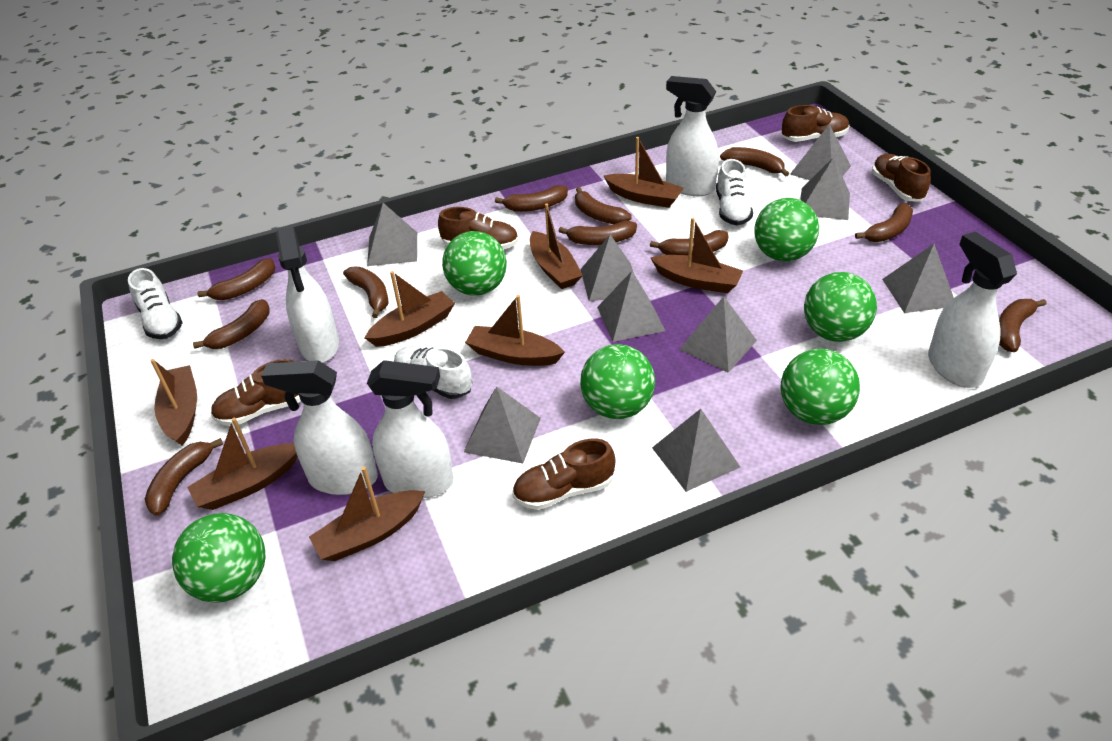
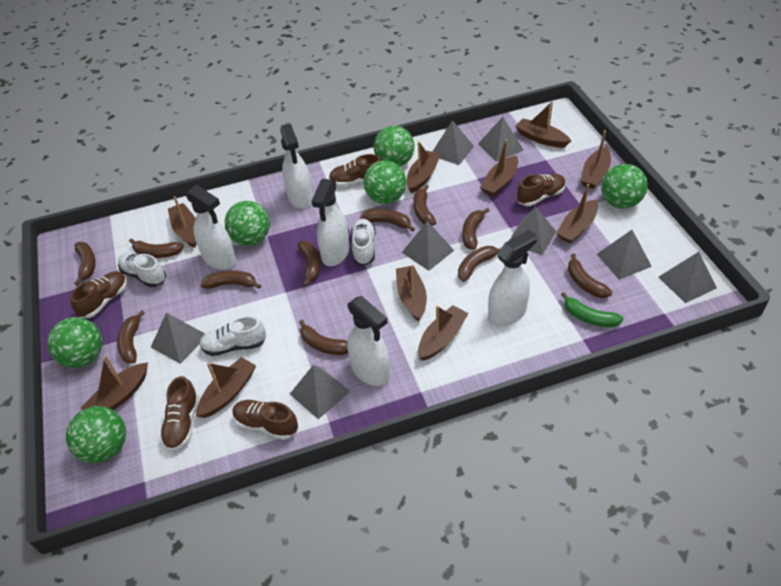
brown boat: [150,359,197,446] [187,418,297,510] [309,466,425,561] [365,271,455,347] [465,295,565,366] [530,203,583,289] [604,137,684,208] [650,218,743,293] = 8 -> [80,356,148,410] [168,196,197,248] [196,357,256,418] [396,265,427,321] [406,141,441,193] [418,305,469,361] [480,139,518,197] [515,101,571,148] [556,184,598,244] [580,130,611,189] = 10
green banana: none = 0 -> [561,292,624,327] = 1
grey pyramid: [367,203,417,266] [464,387,541,463] [581,235,634,302] [597,271,666,342] [652,409,740,492] [679,296,757,373] [790,124,851,180] [800,157,850,220] [882,244,954,313] = 9 -> [151,313,205,364] [290,365,350,419] [402,221,454,271] [432,120,474,165] [478,117,523,162] [510,207,556,255] [597,230,652,280] [659,252,717,303] = 8

